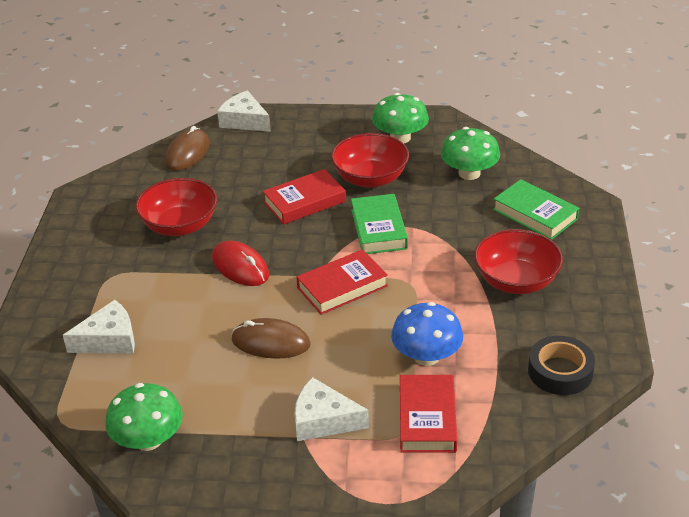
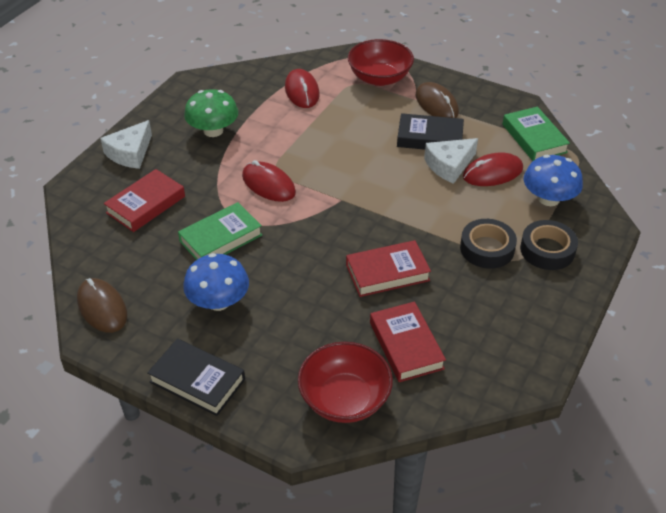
black book: none = 0 -> [147,338,245,416] [397,113,464,150] = 2
black tape: [528,336,595,395] = 1 -> [460,219,517,269] [520,220,578,270] = 2
blue mushroom: [391,302,463,366] = 1 -> [183,253,249,311] [524,155,583,206] = 2
green mushroom: [105,383,183,451] [372,93,429,143] [441,127,500,180] = 3 -> [184,89,238,137] = 1
red bowl: [135,178,217,236] [331,133,409,188] [474,229,563,294] = 3 -> [298,342,393,423] [348,39,414,86] = 2
red mouse: [212,241,269,286] = 1 -> [242,160,296,202] [285,69,319,108] [463,152,523,186] = 3
white cheese: [63,300,135,353] [217,91,271,132] [294,377,369,441] = 3 -> [100,120,152,169] [424,138,478,184] = 2

